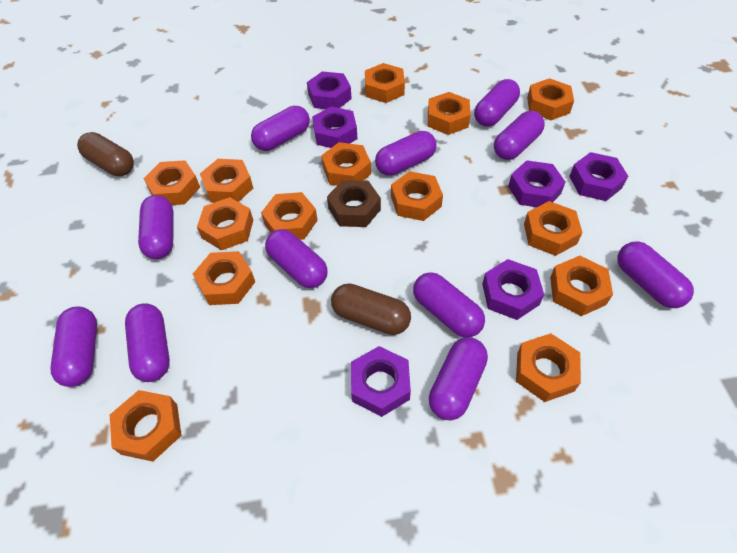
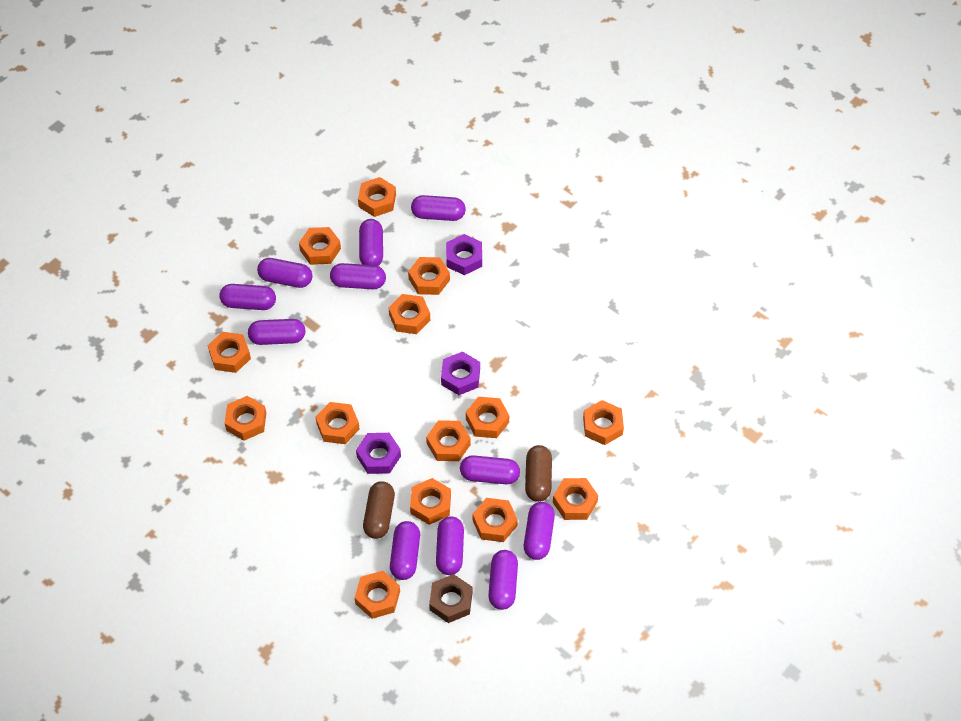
purple nut: [307,71,352,109] [312,106,357,148] [351,346,411,417] [482,259,544,320] [508,160,565,207] [569,152,628,201] = 6 -> [356,433,401,474] [441,352,480,395] [446,234,482,275] = 3

